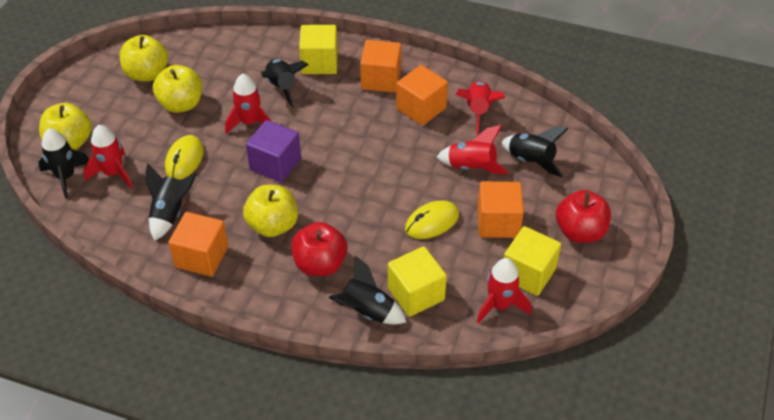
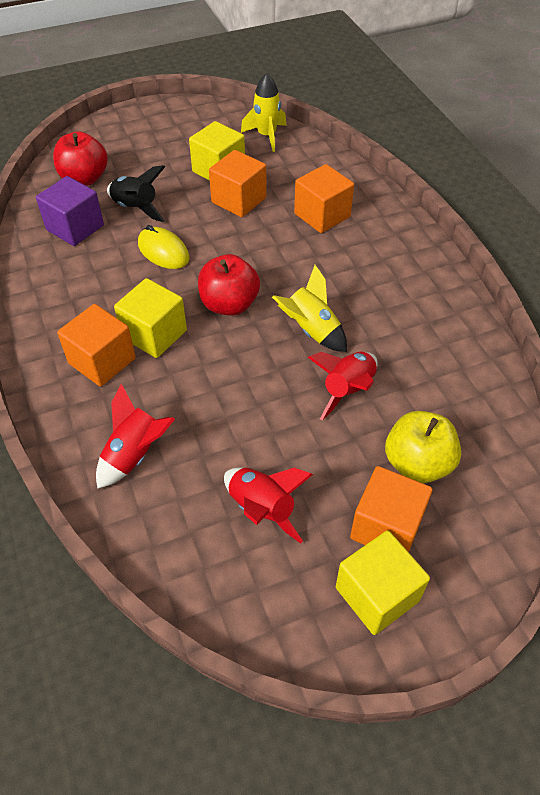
black rocket: [38,128,89,198] [145,164,197,241] [261,59,309,108] [329,256,406,325] [502,127,568,177] = 5 -> [107,165,165,222] = 1
red rocket: [84,125,132,188] [225,74,271,134] [437,125,509,174] [455,81,505,134] [477,258,531,324] = 5 -> [96,383,175,488] [224,468,313,544] [308,351,378,420] = 3
yellow apple: [39,103,92,150] [120,35,168,81] [153,65,202,113] [243,185,298,237] = 4 -> [385,411,461,483] = 1
yellow mouse: [165,135,204,180] [405,200,459,239] = 2 -> [138,225,190,269] = 1
yellow rocket: none = 0 -> [241,73,287,152] [272,265,347,352] = 2

